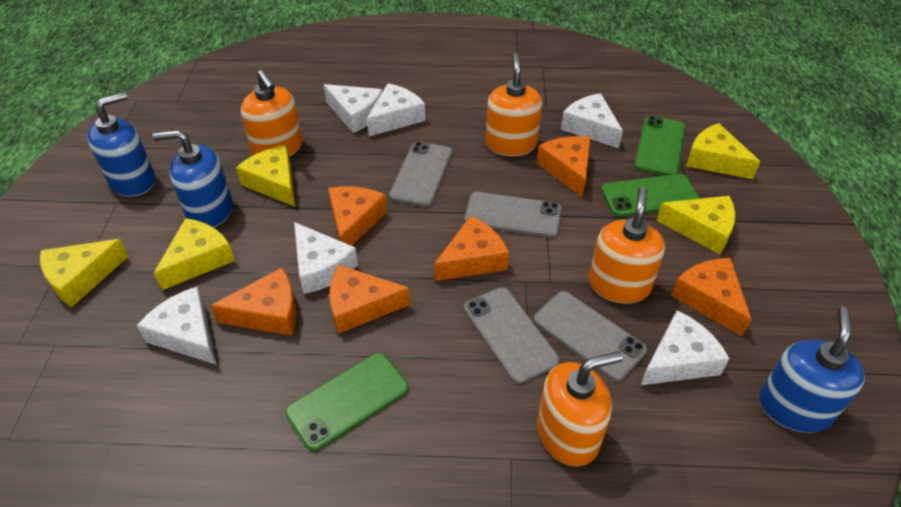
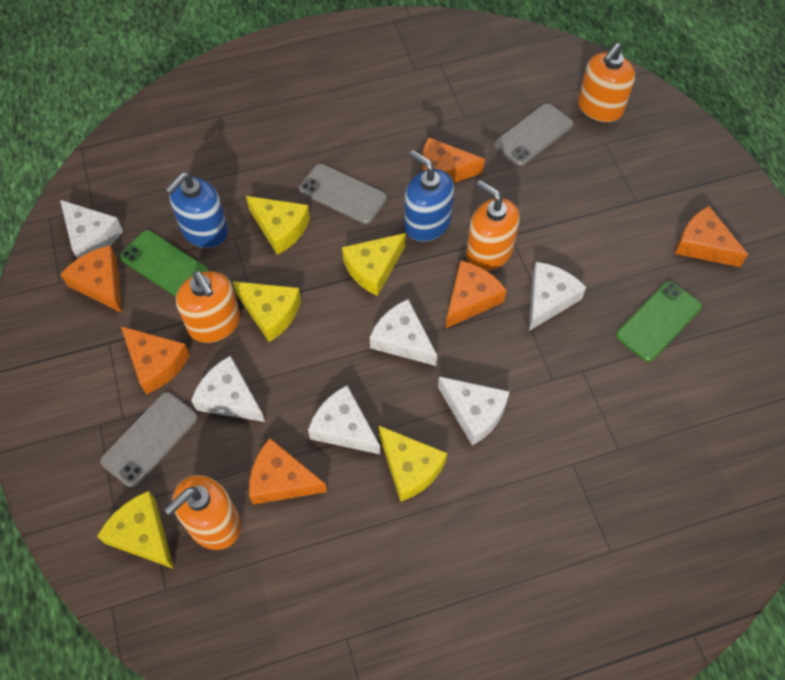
blue soap dispenser: [87,92,155,197] [153,130,233,228] [759,307,865,433] = 3 -> [165,172,228,248] [404,150,454,242] = 2
green phone: [285,353,409,451] [601,174,700,216] [634,116,686,176] = 3 -> [120,230,209,297] [616,281,702,362] = 2
grey phone: [389,141,452,207] [464,287,560,384] [465,192,562,237] [534,291,647,381] = 4 -> [100,392,198,488] [299,164,387,224] [494,103,574,166] = 3

